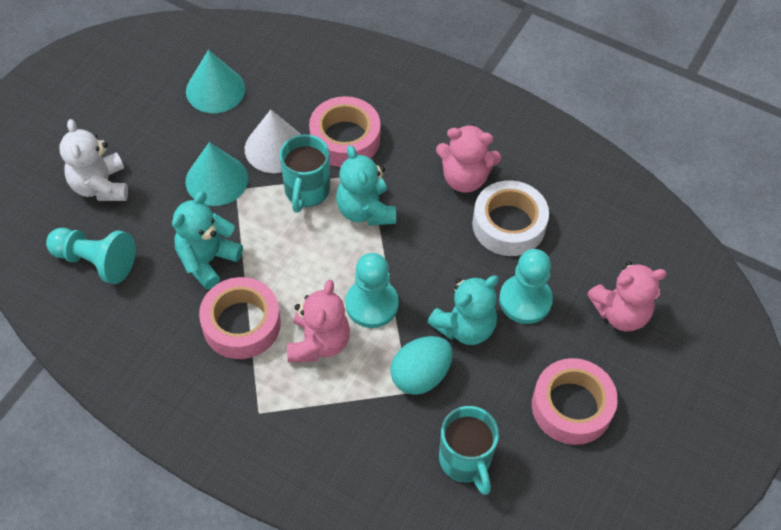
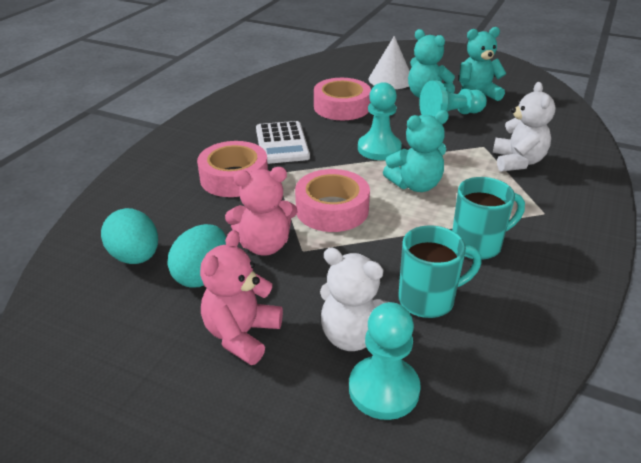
pink teddy bear: [287,280,350,362] [436,124,501,193] [587,261,667,332] = 3 -> [200,230,283,365] [225,167,297,256] = 2
turquoise cone: [186,50,245,113] [186,142,248,206] = 2 -> none = 0
turquoise egg: [390,336,453,395] = 1 -> [101,208,158,264] [167,224,226,287] = 2
white calculator: none = 0 -> [256,121,310,164] = 1
white tape: [472,180,549,256] = 1 -> none = 0
white teddy bear: [59,119,128,201] = 1 -> [320,247,388,351] [493,82,556,172] = 2

